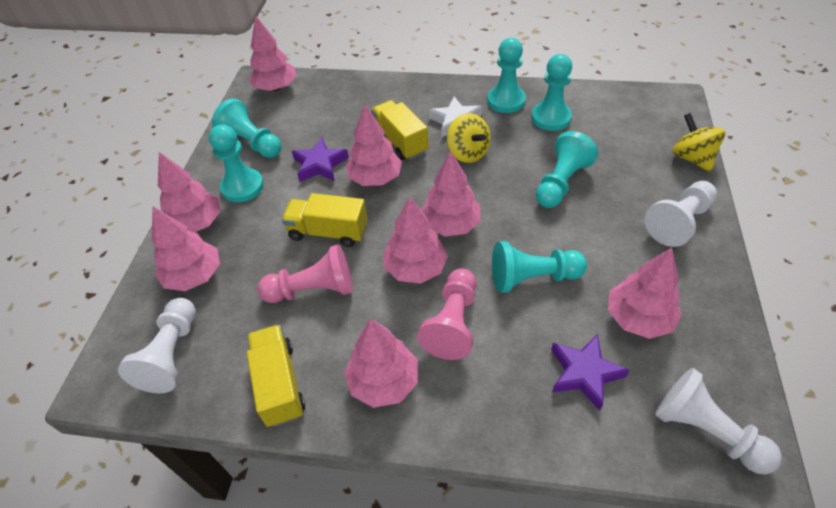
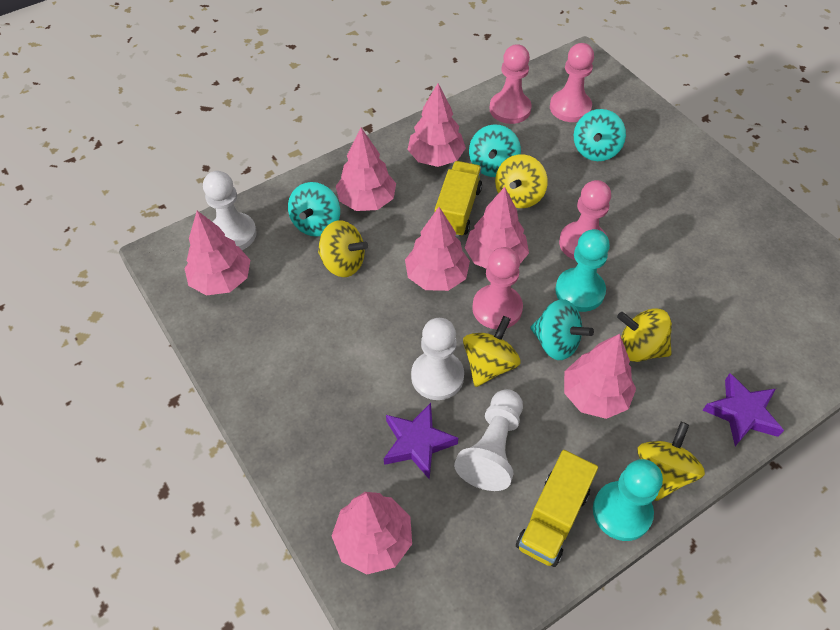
pink pawn: [258,244,353,303] [417,268,476,360] = 2 -> [472,247,523,329] [490,44,532,124] [550,43,594,122] [559,180,611,260] = 4
pink tree: [152,206,220,291] [158,152,221,232] [249,15,296,91] [344,318,418,408] [346,104,402,186] [384,196,448,284] [421,151,481,237] [608,247,682,339] = 8 -> [184,211,250,296] [332,492,412,574] [336,128,396,211] [405,207,470,291] [407,83,466,167] [465,187,529,268] [564,334,636,419] = 7
turquoise pawn: [209,124,264,202] [212,98,282,158] [487,38,526,113] [492,242,587,293] [531,54,572,131] [536,131,598,208] = 6 -> [555,229,610,312] [593,459,663,541] = 2
turquoise spinning top: none = 0 -> [288,182,340,237] [469,124,521,177] [530,299,594,360] [574,109,626,161] = 4
white star: [429,97,482,138] = 1 -> none = 0
yellow spinning top: [447,113,491,163] [672,113,725,172] = 2 -> [318,220,368,277] [463,316,521,387] [495,154,548,208] [617,308,672,362] [637,422,705,501] = 5
yellow truck: [247,325,305,427] [282,193,368,247] [371,100,429,160] = 3 -> [435,161,482,237] [516,450,598,567] = 2

